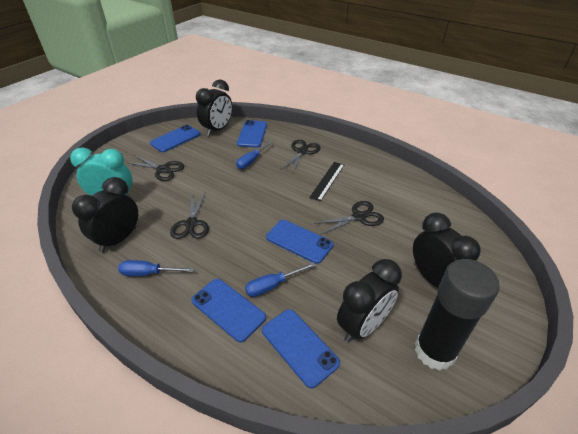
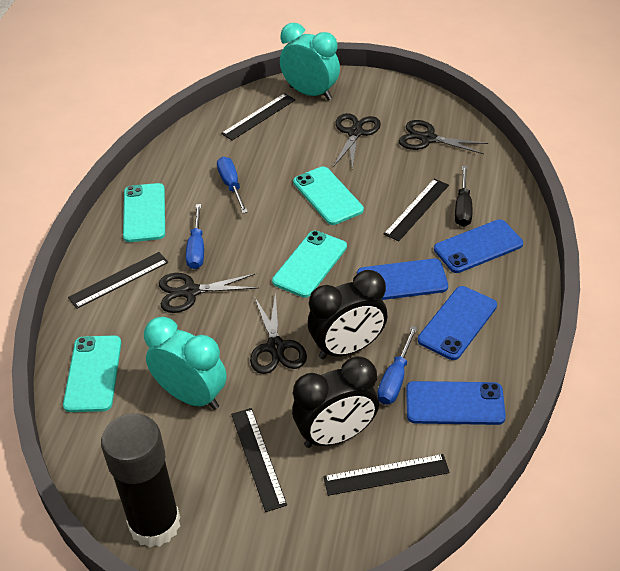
black clock: [72,177,138,252] [196,80,232,136] [337,259,402,342] [413,213,481,287] = 4 -> [292,356,379,448] [308,270,388,359] = 2
black ruler: [309,162,344,202] = 1 -> [68,252,168,309] [221,93,295,140] [231,408,287,512] [323,454,450,496] [384,179,449,241] = 5
black screwdriver: none = 0 -> [455,166,472,227] = 1
blue phone: [150,125,201,152] [191,279,266,342] [237,120,267,148] [262,309,340,388] [266,220,333,264] = 5 -> [357,259,448,300] [406,381,506,425] [418,286,497,360] [434,219,523,273] = 4
turquoise clock: [70,147,133,199] = 1 -> [144,317,227,410] [280,23,340,100] = 2
turquoise phone: none = 0 -> [63,336,121,412] [123,183,165,242] [272,231,347,298] [293,166,364,225] = 4

